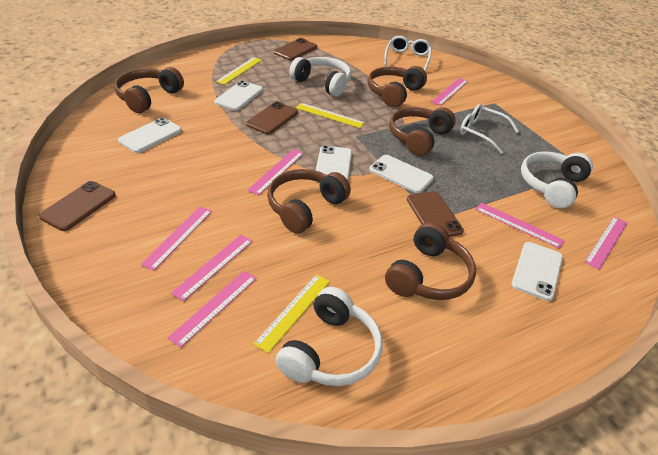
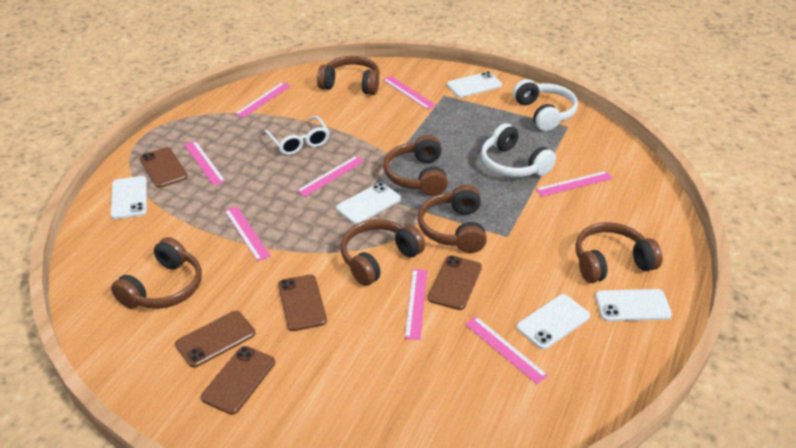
brown headphones: [114,67,184,113] [267,169,351,234] [368,66,427,108] [385,222,476,300] [389,107,456,156] = 5 -> [111,237,202,309] [317,56,380,95] [341,219,425,286] [383,135,448,196] [418,185,487,253] [575,222,662,283] = 6
brown phone: [39,181,116,231] [246,101,298,134] [274,38,317,60] [407,191,464,237] = 4 -> [140,147,188,188] [175,311,255,368] [201,346,275,415] [278,275,327,331] [428,255,482,310] = 5
pink ruler: [141,206,212,271] [167,271,257,348] [171,235,253,301] [247,149,304,195] [431,78,468,106] [475,202,564,249] [585,217,628,270] = 7 -> [184,141,225,186] [225,206,271,261] [235,82,291,118] [297,156,364,197] [383,76,436,110] [405,269,427,340] [465,317,548,384] [536,171,613,197] = 8
white glasses: [384,36,432,72] [460,104,519,154] = 2 -> [264,116,330,155] = 1
white headphones: [276,287,382,386] [289,57,351,96] [521,151,593,209] = 3 -> [481,123,556,177] [513,79,578,131] = 2
yellow ruler: [216,57,262,85] [254,274,330,353] [296,103,365,128] = 3 -> none = 0

